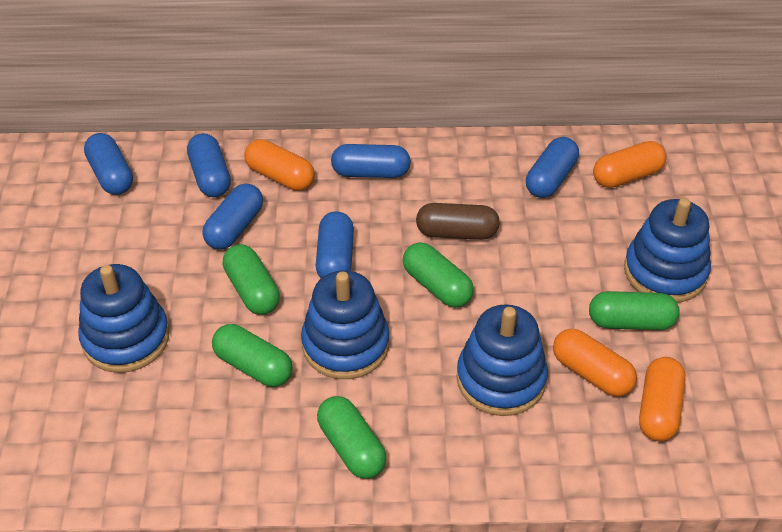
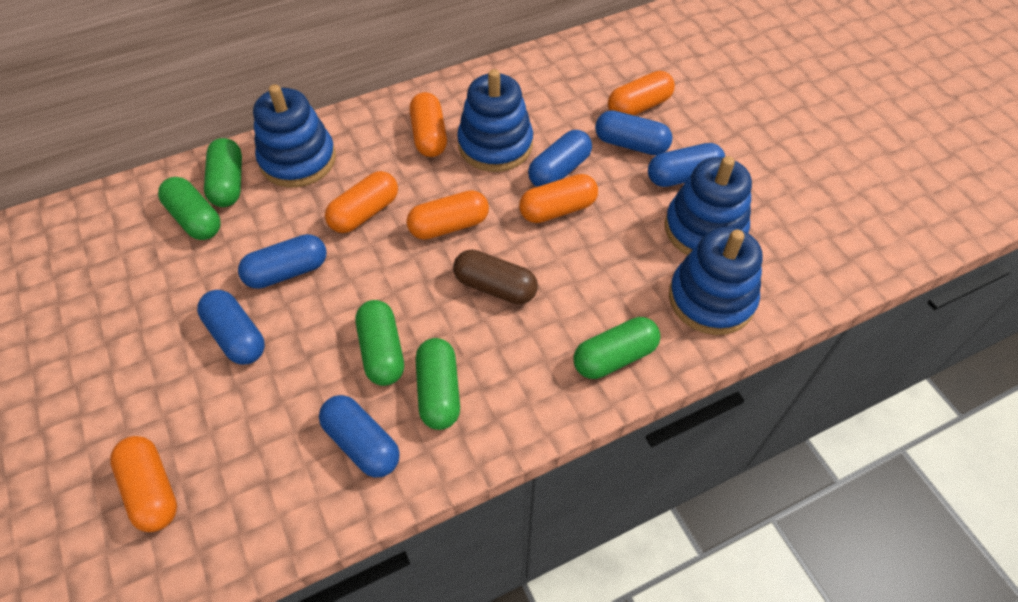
orange capsule: [244,139,315,191] [553,329,637,397] [593,141,667,188] [639,357,686,441] = 4 -> [110,436,177,532] [325,171,398,233] [407,190,489,240] [409,92,447,157] [519,174,598,223] [608,71,675,115] = 6

